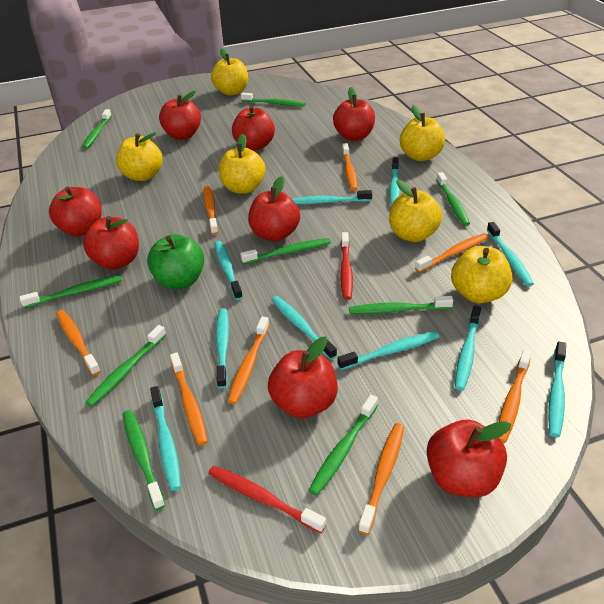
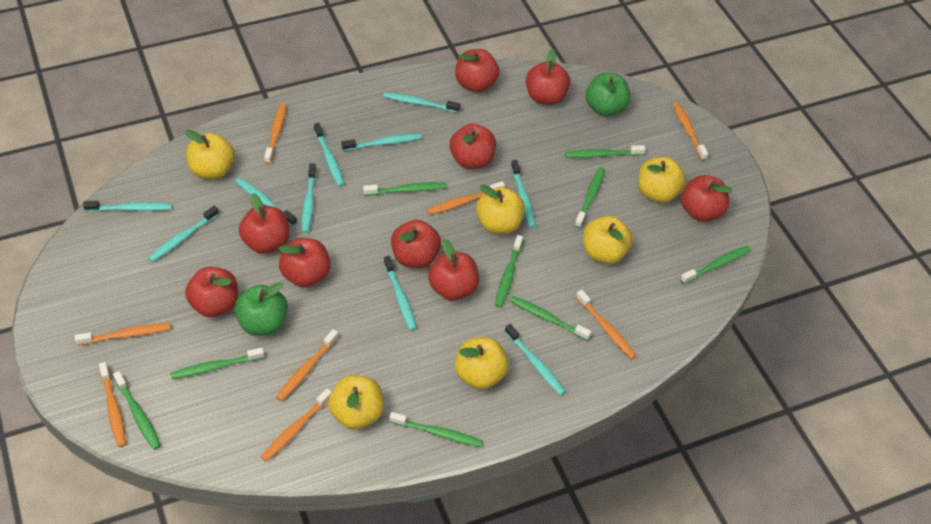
green apple: [147,234,204,289] = 1 -> [234,282,288,336] [586,72,631,116] = 2
red apple: [49,187,102,237] [83,216,139,270] [159,91,201,140] [232,106,275,150] [248,176,300,241] [268,336,338,418] [333,87,375,141] [427,420,511,497] = 8 -> [185,267,238,317] [239,193,289,254] [279,238,331,287] [391,220,441,268] [428,239,479,301] [450,123,496,169] [455,49,500,92] [526,49,570,105] [681,175,732,222] = 9
red toothbrush: [208,466,326,533] [340,232,353,300] = 2 -> none = 0

